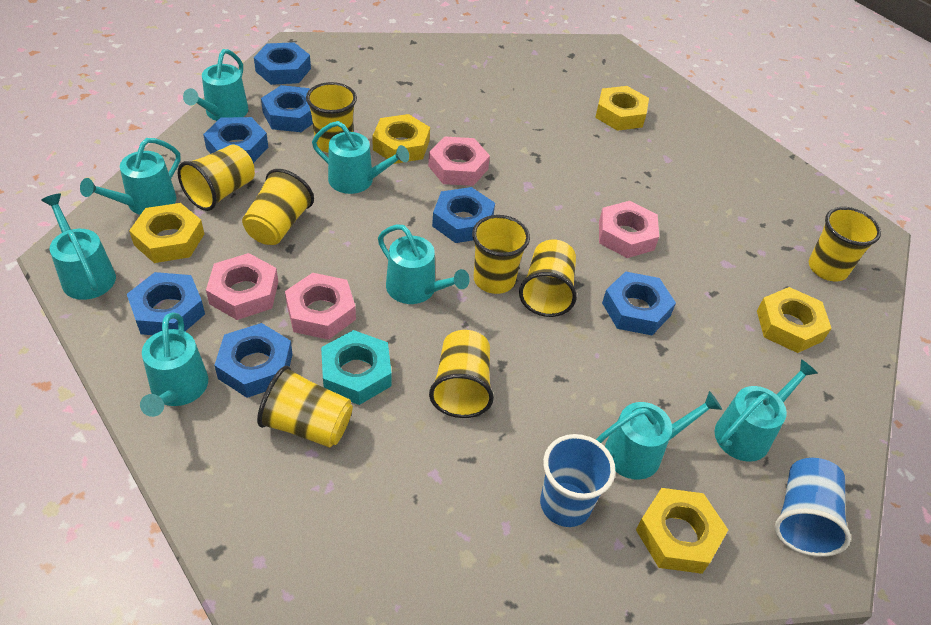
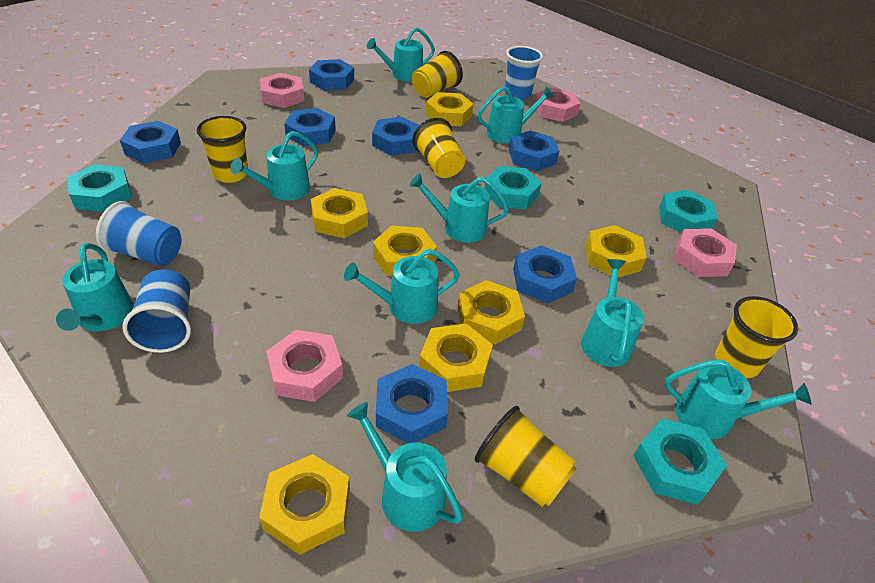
blue cup: [540,434,615,527] [774,458,851,557] = 2 -> [96,201,181,266] [122,269,191,353] [505,46,543,99] = 3
turquoise nut: [321,330,392,405] = 1 -> [67,164,132,212] [485,166,542,210] [634,419,727,505] [659,190,717,233] = 4
turquoise watering can: [41,194,116,300] [80,138,181,215] [140,313,208,417] [183,49,248,121] [312,121,409,194] [378,224,470,304] [596,391,722,480] [715,359,818,462] = 8 -> [56,243,134,331] [230,131,318,201] [344,249,460,324] [347,402,463,532] [367,28,435,82] [409,173,509,243] [478,86,554,144] [581,259,644,367] [664,359,812,439] = 9
yellow cup: [178,145,255,211] [242,169,314,245] [257,366,353,448] [306,82,357,153] [429,330,494,418] [472,215,530,294] [519,240,577,317] [809,207,881,281] = 8 -> [197,116,248,183] [412,51,463,98] [412,118,465,178] [475,406,577,507] [715,296,798,378] = 5
yellow nut: [129,203,204,263] [373,114,430,164] [595,86,649,131] [636,488,728,574] [757,287,832,353] = 5 -> [259,454,350,555] [311,188,368,238] [373,225,437,276] [419,323,493,392] [425,92,474,126] [457,280,525,344] [586,225,647,278] = 7

